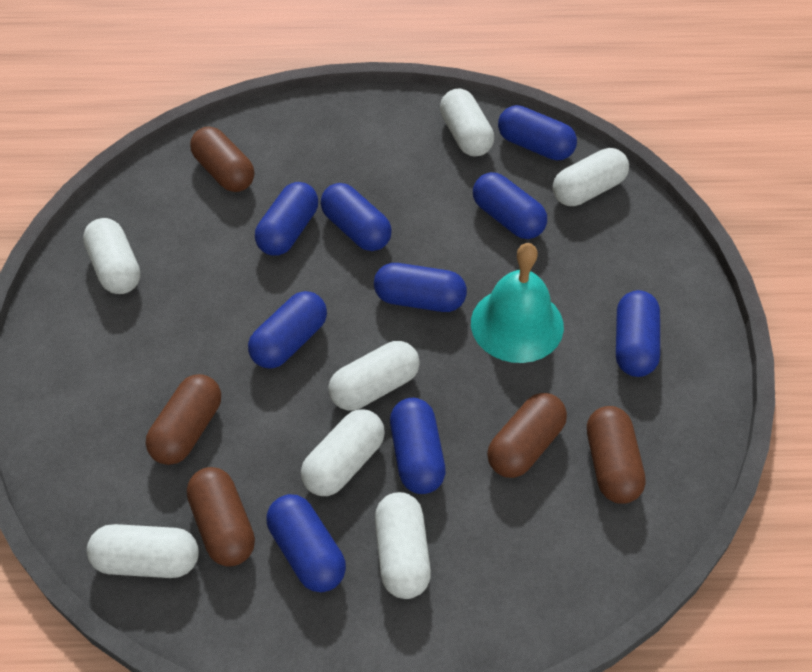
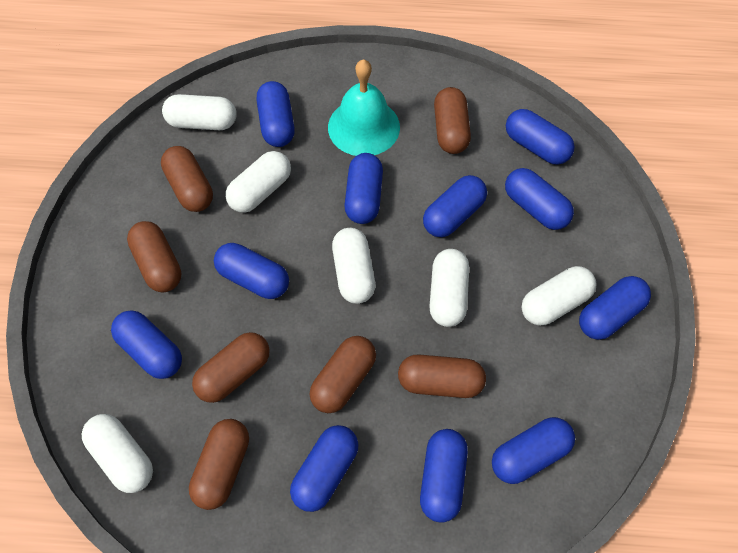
blue capsule: [248,291,327,369] [255,182,318,256] [267,494,346,592] [321,183,392,251] [374,263,467,312] [390,398,446,494] [473,172,547,239] [498,105,577,161] [616,290,660,377] = 9 -> [111,310,182,379] [214,243,289,299] [257,81,295,147] [290,425,359,512] [345,153,383,224] [420,429,468,523] [423,175,487,237] [492,417,575,484] [505,168,574,230] [506,109,575,165] [579,276,651,340] = 11
brown capsule: [146,374,221,465] [187,467,255,567] [190,127,254,192] [487,393,567,478] [587,406,646,504] = 5 -> [127,221,181,292] [161,146,213,212] [189,419,249,510] [192,332,270,403] [309,336,376,413] [398,355,486,398] [434,87,471,154] = 7
white capsule: [83,218,141,294] [87,524,199,578] [301,409,385,496] [328,341,420,411] [375,492,431,599] [440,88,494,157] [553,148,629,206] = 7 -> [82,414,153,493] [162,94,237,130] [226,151,291,213] [332,228,375,304] [429,249,469,327] [521,266,596,325] = 6

